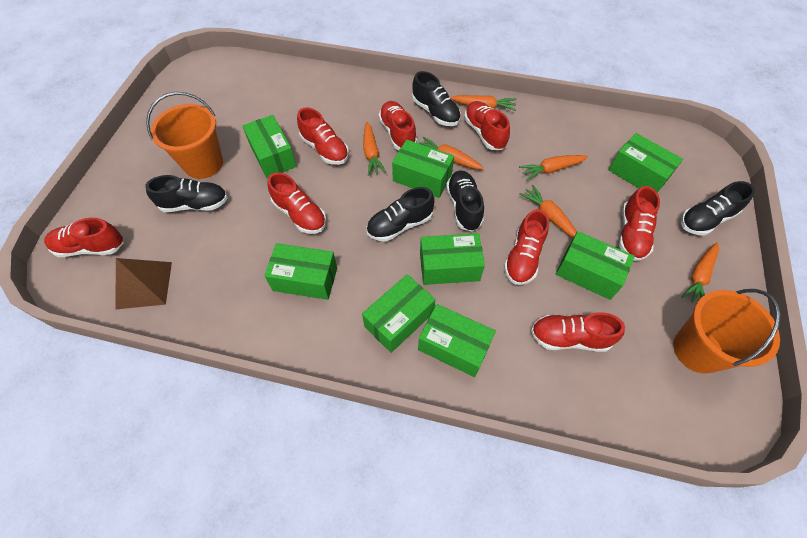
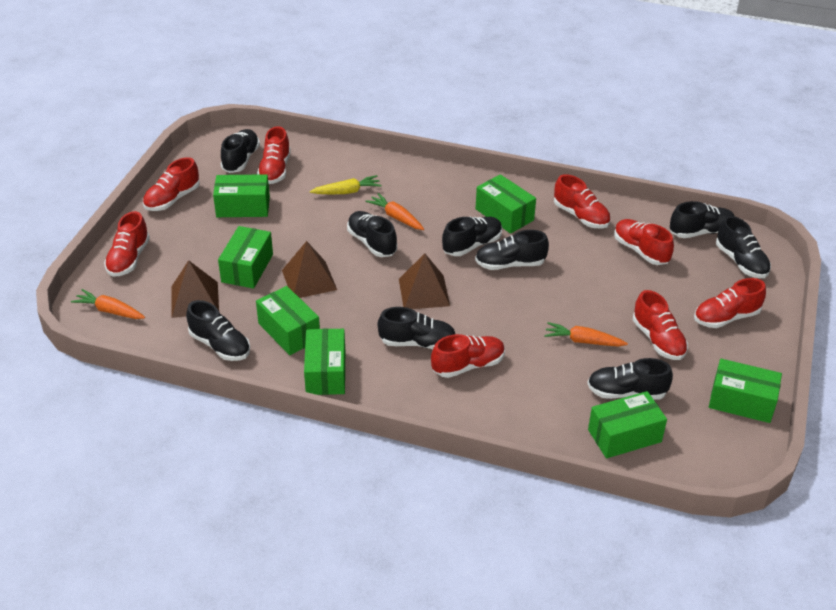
black shoe: [145,175,228,212] [366,187,435,242] [412,71,461,126] [446,171,484,231] [681,181,755,236] = 5 -> [186,300,250,361] [220,129,260,173] [347,211,397,257] [378,307,455,349] [442,217,502,256] [475,230,549,270] [587,358,673,400] [670,201,734,238] [716,216,771,278] = 9
brown pyramid: [115,258,172,310] = 1 -> [171,260,219,318] [282,241,337,298] [399,253,450,309] = 3
green box: [242,115,297,178] [264,243,337,300] [362,274,436,353] [392,139,454,198] [418,304,496,377] [420,233,485,285] [556,231,635,300] [609,133,683,192] = 8 -> [213,174,270,217] [218,226,273,289] [256,286,320,355] [304,329,345,395] [475,174,536,234] [588,391,667,458] [709,359,782,423] = 7
orange bucket: [146,92,223,179] [673,289,781,374] = 2 -> none = 0
orange carrot: [363,122,386,176] [419,137,484,169] [450,95,516,111] [519,155,588,180] [519,185,577,238] [681,242,719,303] = 6 -> [71,289,145,319] [365,193,424,230] [544,322,628,347] = 3
yellow carrot: none = 0 -> [310,175,382,194] = 1

